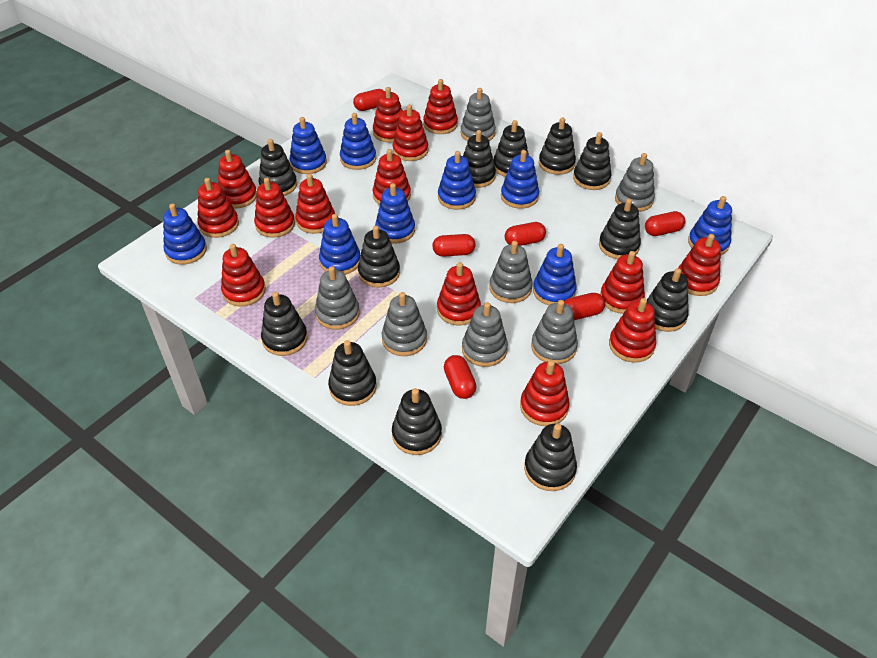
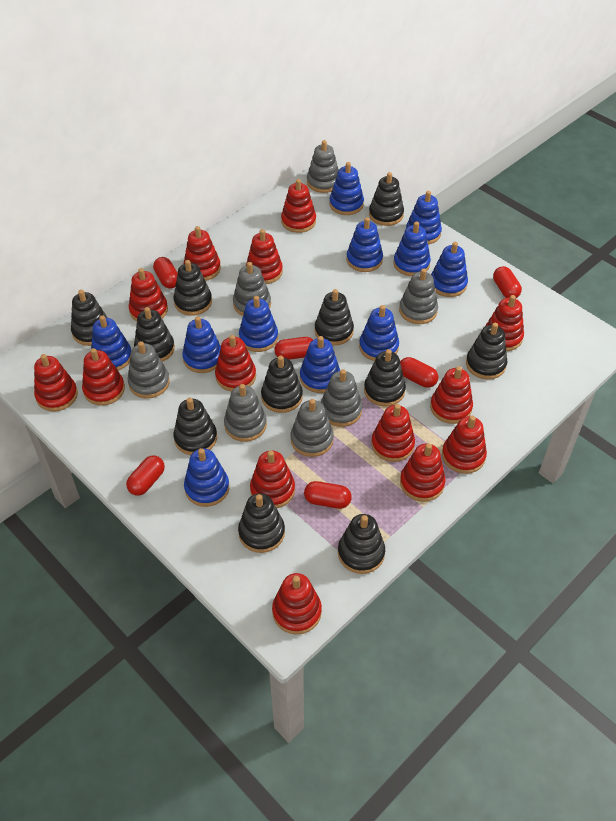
black stacking toy: [259,139,297,196] [261,292,308,356] [328,340,377,406] [358,226,400,288] [392,388,442,455] [463,130,496,188] [493,120,529,177] [524,424,577,491] [539,117,576,175] [573,132,612,190] [599,199,641,259] [647,268,689,332] = 12 -> [71,290,108,346] [134,307,175,362] [173,260,212,316] [173,398,217,455] [238,493,285,553] [261,356,303,413] [315,289,354,345] [338,514,385,574] [364,349,406,406] [369,172,404,226] [466,323,508,380] = 11
blue stacking toy: [163,204,207,265] [289,117,327,174] [319,214,360,275] [340,113,376,170] [375,183,415,244] [438,151,476,210] [501,150,539,209] [533,244,577,305] [688,196,732,255] = 9 -> [91,315,131,371] [182,316,221,373] [184,448,229,507] [239,296,278,352] [300,336,340,393] [330,162,364,215] [346,217,383,272] [359,305,399,361] [394,221,431,276] [406,191,442,244] [431,242,468,297] = 11

